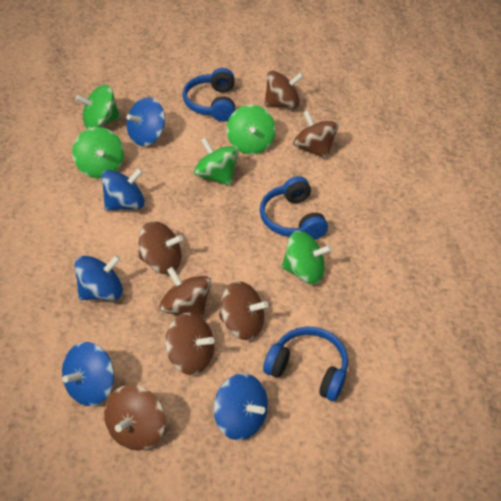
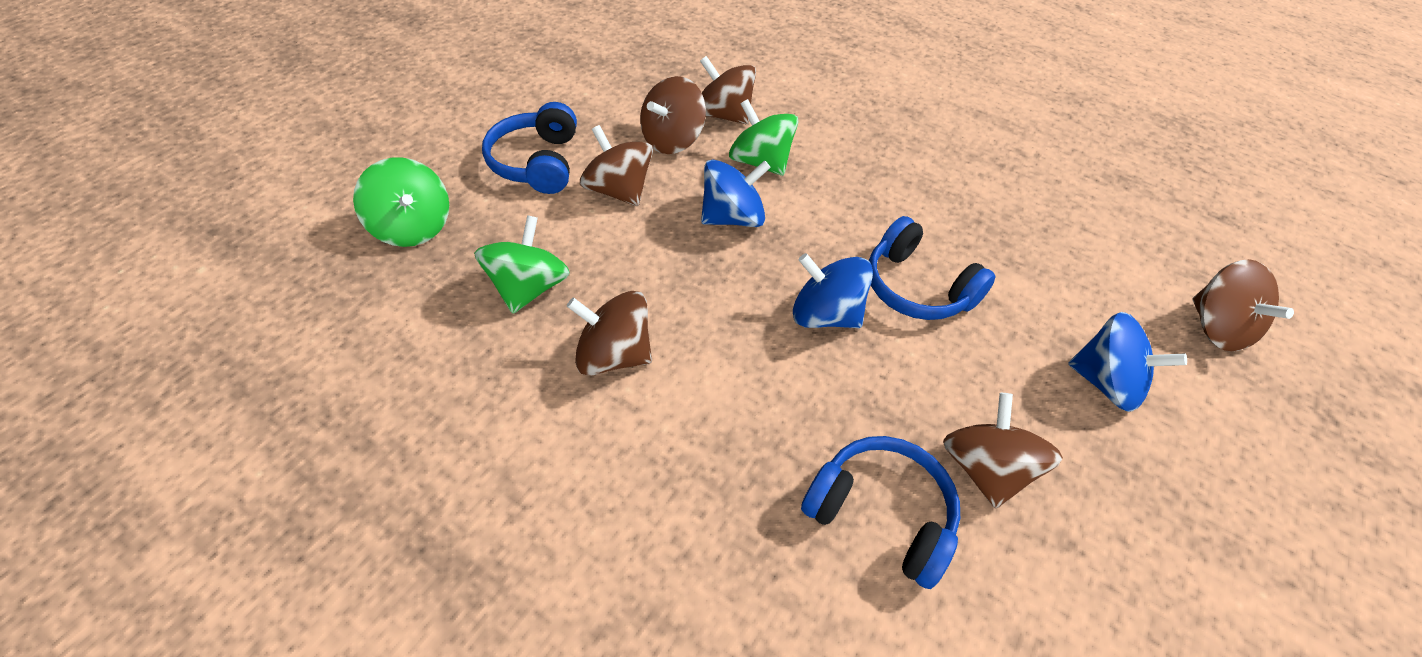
blue spinning top: [62,342,114,406] [74,255,123,301] [101,168,145,211] [126,97,165,146] [214,373,268,440] = 5 -> [701,159,771,227] [793,253,873,328] [1068,312,1187,412] = 3
brown spinning top: [104,385,165,451] [138,221,183,274] [159,267,211,319] [165,313,214,375] [219,281,268,340] [264,71,304,109] [293,110,338,159] = 7 -> [567,291,652,375] [580,125,653,206] [640,76,706,154] [700,56,756,124] [943,393,1063,509] [1192,259,1294,351] = 6
green spinning top: [72,127,124,178] [76,85,120,129] [194,137,239,186] [227,105,276,155] [281,231,332,284] = 5 -> [353,157,449,247] [474,215,570,313] [729,99,799,176] = 3

